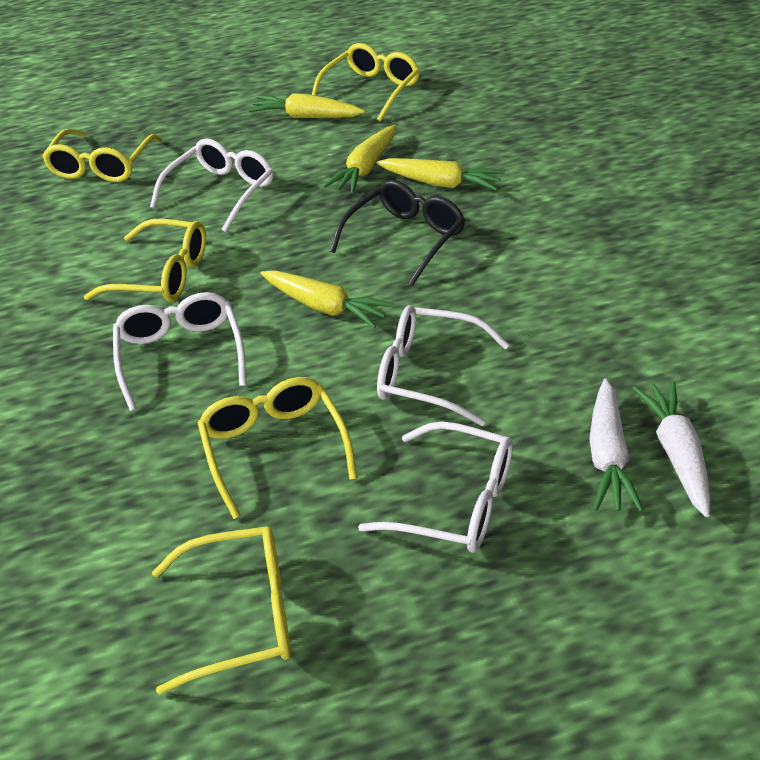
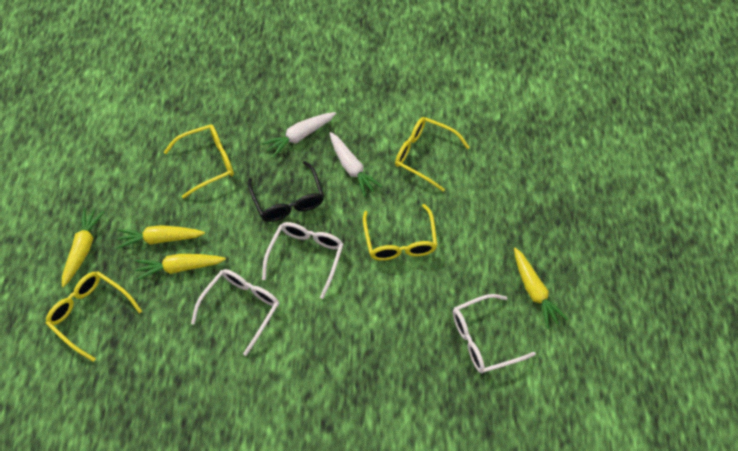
white glasses: [113,292,246,411] [150,139,273,232] [358,421,513,553] [377,305,510,426] = 4 -> [191,269,279,356] [262,222,344,299] [453,294,536,373] = 3
yellow glasses: [42,129,162,182] [84,218,206,302] [152,526,291,695] [198,377,357,519] [312,43,420,122] = 5 -> [45,271,142,362] [164,124,234,199] [363,204,438,261] [395,117,470,191] = 4

